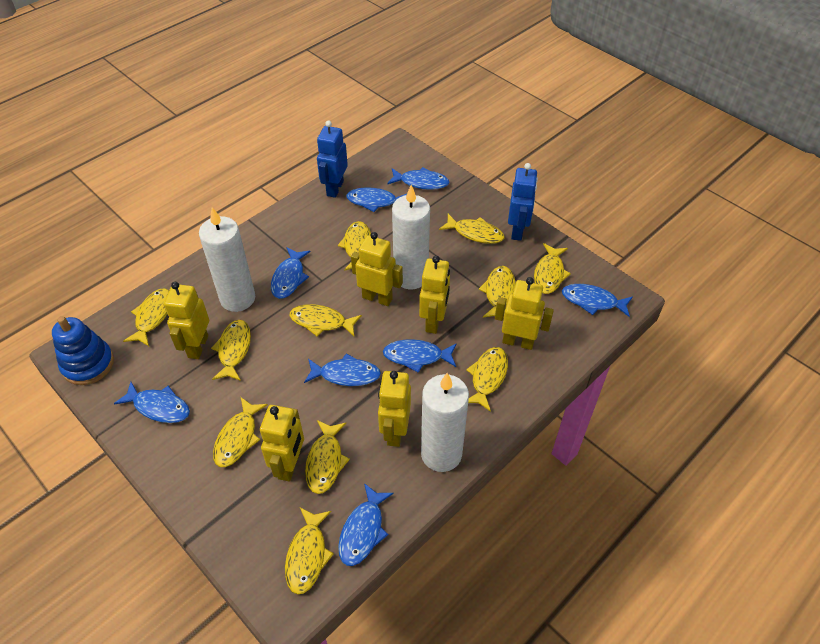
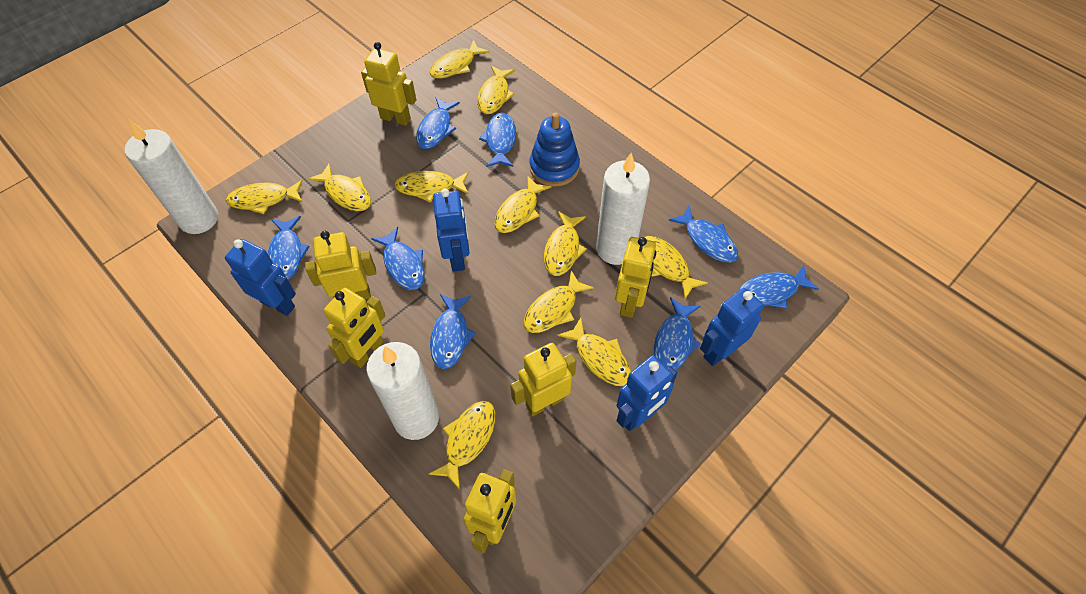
blue robot: [317,120,348,198] [508,163,538,241] = 2 -> [225,239,296,316] [433,189,469,272] [617,355,677,431] [700,288,764,366] = 4

